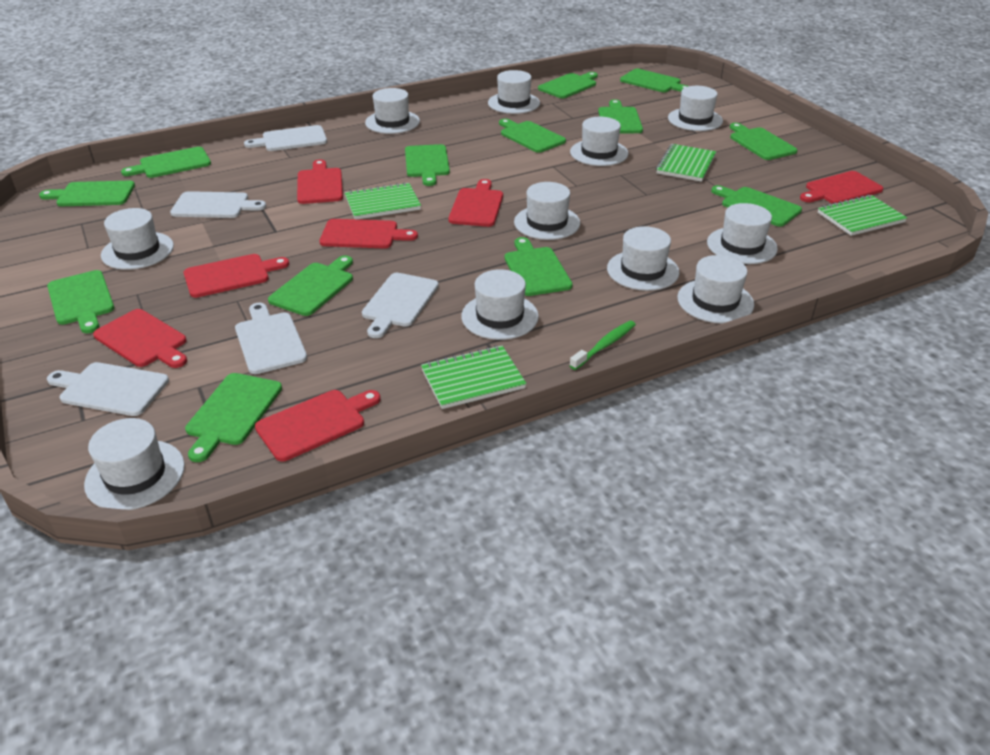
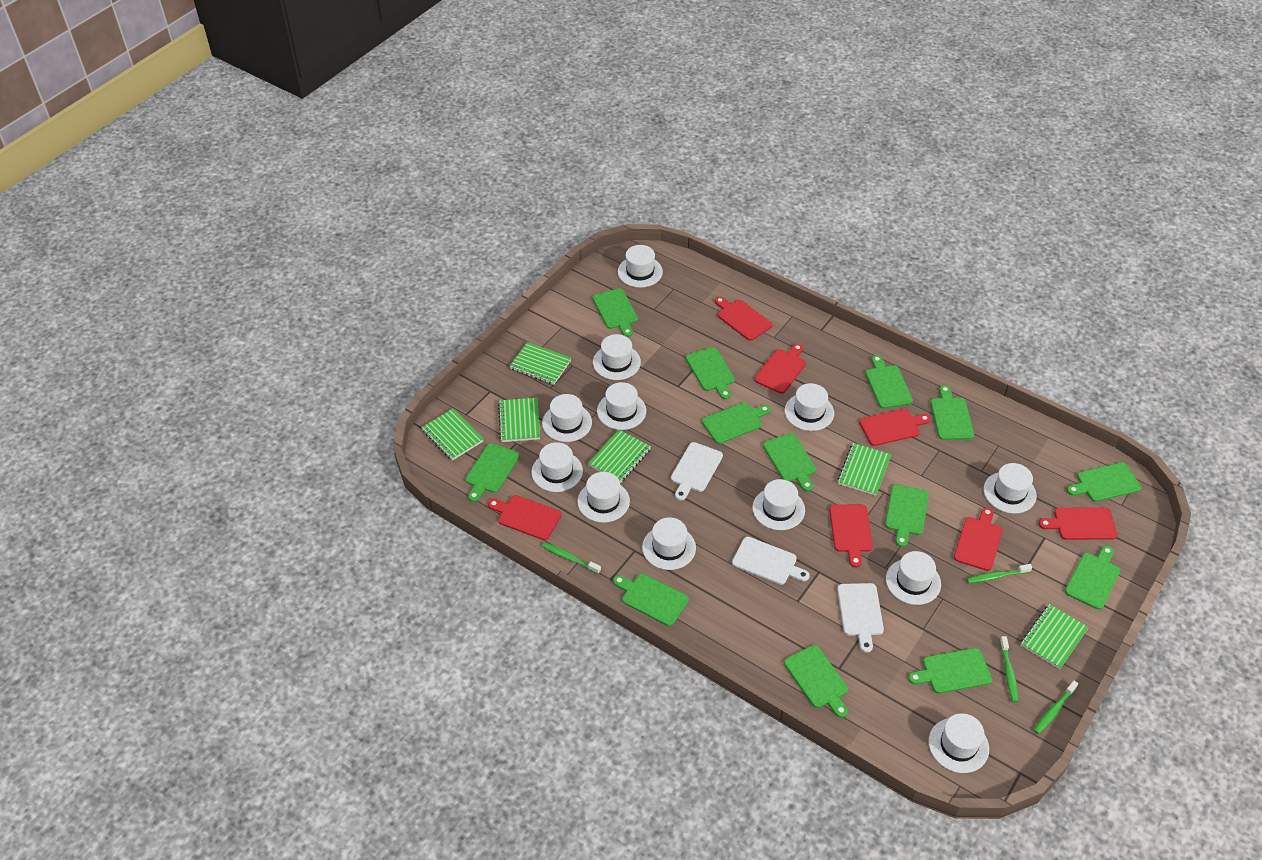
green notebook: [345,182,421,219] [421,345,527,409] [656,144,716,182] [818,195,907,236] = 4 -> [421,409,483,461] [498,398,540,442] [509,342,571,385] [588,430,651,483] [838,443,891,496] [1021,604,1089,669] = 6
green toothbrush: [569,321,636,370] = 1 -> [542,543,601,574] [967,564,1032,583] [1000,636,1019,702] [1034,681,1078,734] = 4
white cutting board: [47,362,169,416] [170,191,266,218] [235,303,307,374] [244,125,327,151] [362,273,439,338] = 5 -> [671,442,723,500] [732,537,810,585] [837,583,884,653] = 3
white hat: [84,418,185,510] [101,208,174,270] [365,88,420,134] [461,269,539,340] [488,70,540,114] [514,182,580,240] [570,117,629,166] [607,226,679,291] [668,86,723,131] [677,255,754,323] [707,203,778,264] = 11 -> [531,442,583,492] [542,394,592,442] [577,472,630,523] [593,334,641,380] [597,382,646,430] [618,245,663,288] [642,517,696,570] [752,479,805,530] [784,383,834,431] [886,551,941,605] [928,713,989,773] [984,463,1037,514] = 12

